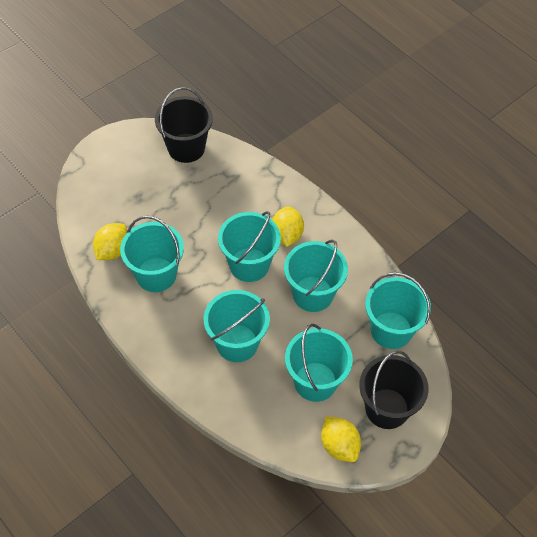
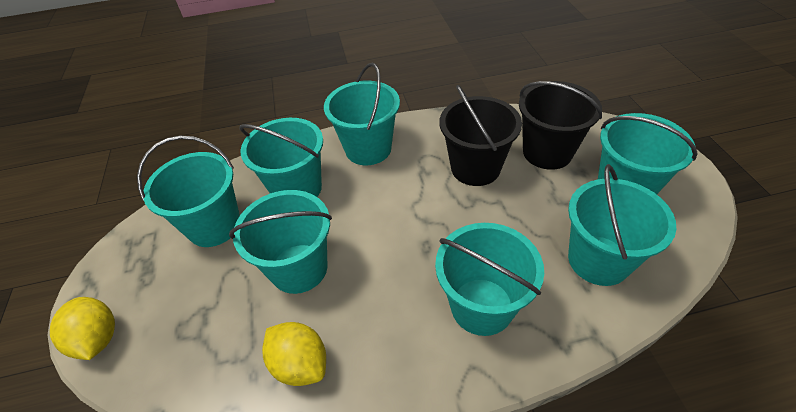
turquoise bucket: [120,216,184,292] [204,290,270,362] [218,211,281,282] [284,240,348,312] [285,324,353,402] [365,272,431,349] = 6 -> [137,135,240,247] [229,190,332,294] [239,118,323,197] [324,63,400,165] [435,223,544,336] [568,164,676,286] [598,113,698,194] = 7
yellow lemon: [93,223,128,260] [272,206,304,247] [321,416,361,462] = 3 -> [50,297,115,360] [262,322,326,386] = 2

